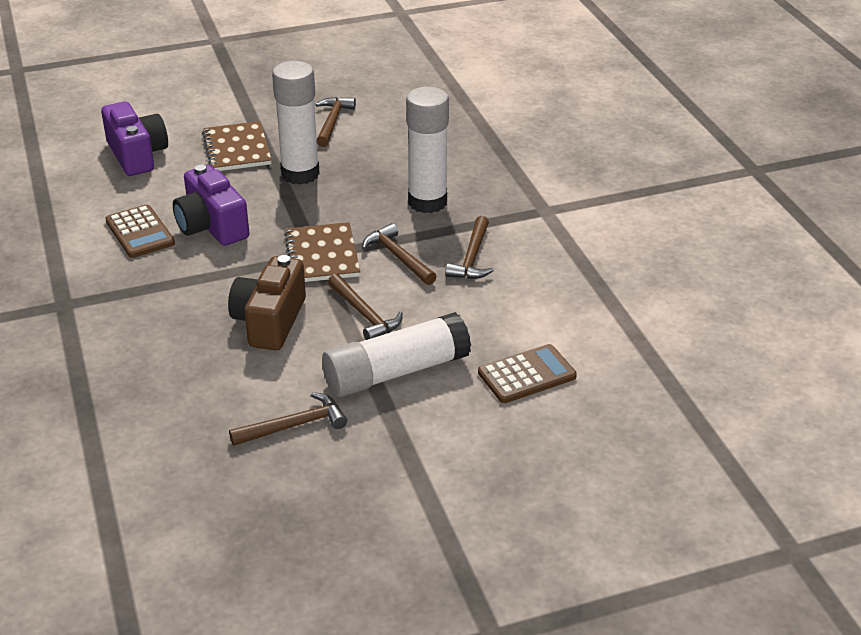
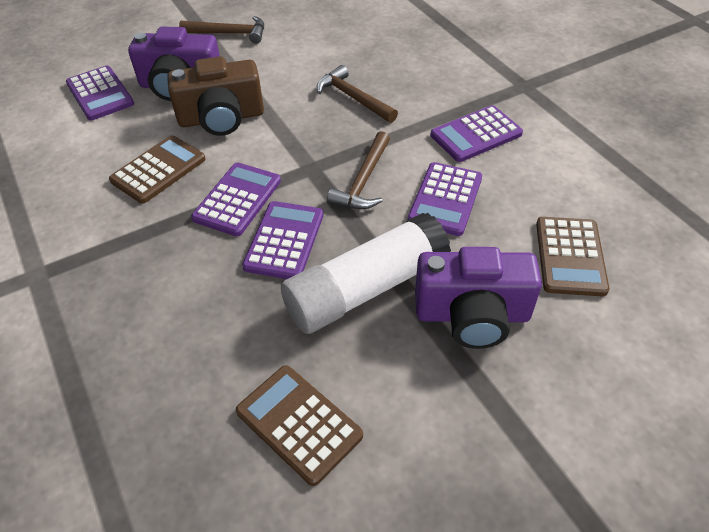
brown calculator: [105,204,175,258] [478,344,577,403] = 2 -> [109,135,206,204] [236,365,363,486] [536,217,609,296] = 3
brown hammer: [229,392,347,446] [315,97,356,147] [328,274,403,340] [362,223,437,285] [445,216,494,279] = 5 -> [179,16,264,44] [317,65,398,123] [327,131,390,209] = 3
brown notebook: [202,121,272,171] [284,222,360,282] = 2 -> none = 0
purple calculator: none = 0 -> [66,66,134,120] [191,162,281,236] [242,201,323,279] [408,162,482,236] [431,105,523,162] = 5
white glue stick: [272,61,320,185] [322,312,471,397] [406,87,449,213] = 3 -> [281,213,451,334] = 1

